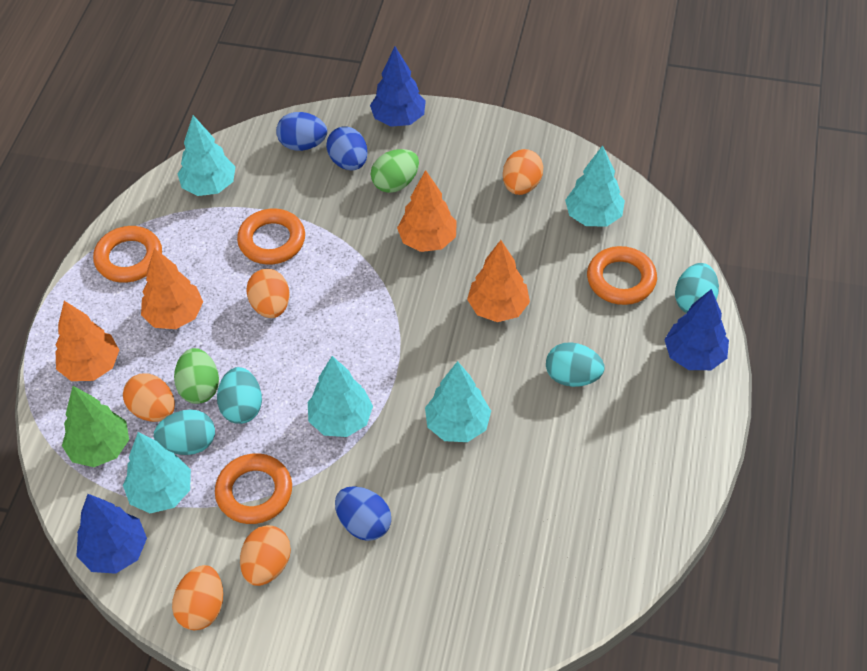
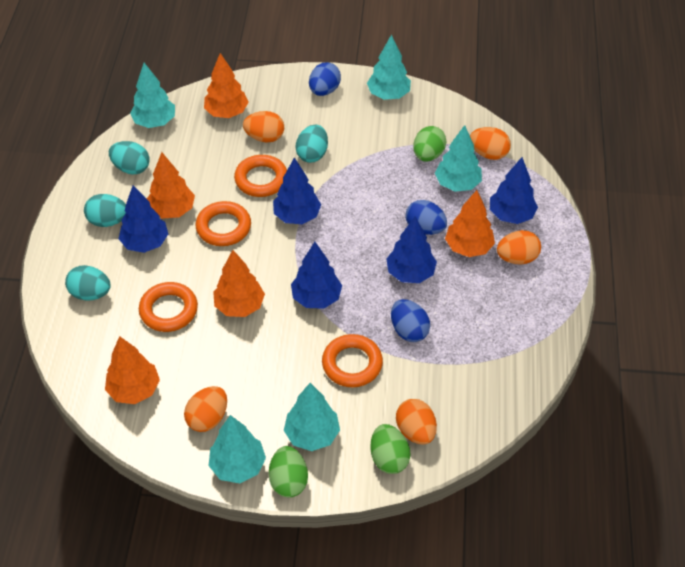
blue tree: [77,494,147,574] [370,47,426,127] [664,289,729,370] = 3 -> [119,186,168,253] [273,158,321,224] [291,242,342,309] [386,216,437,283] [490,157,538,224] = 5
green egg: [174,348,219,404] [371,149,419,193] = 2 -> [269,446,308,497] [370,424,411,474] [413,126,446,162] = 3
green tree: [62,386,129,467] = 1 -> none = 0
orange tree: [56,301,119,381] [141,248,203,329] [397,170,457,252] [467,240,530,322] = 4 -> [105,336,160,404] [147,152,195,219] [204,53,249,118] [213,250,265,317] [445,190,495,257] = 5

